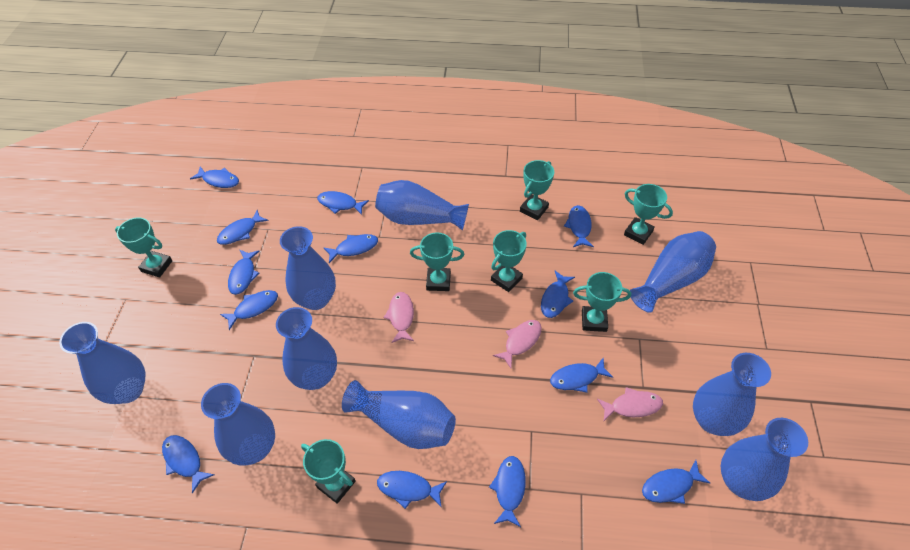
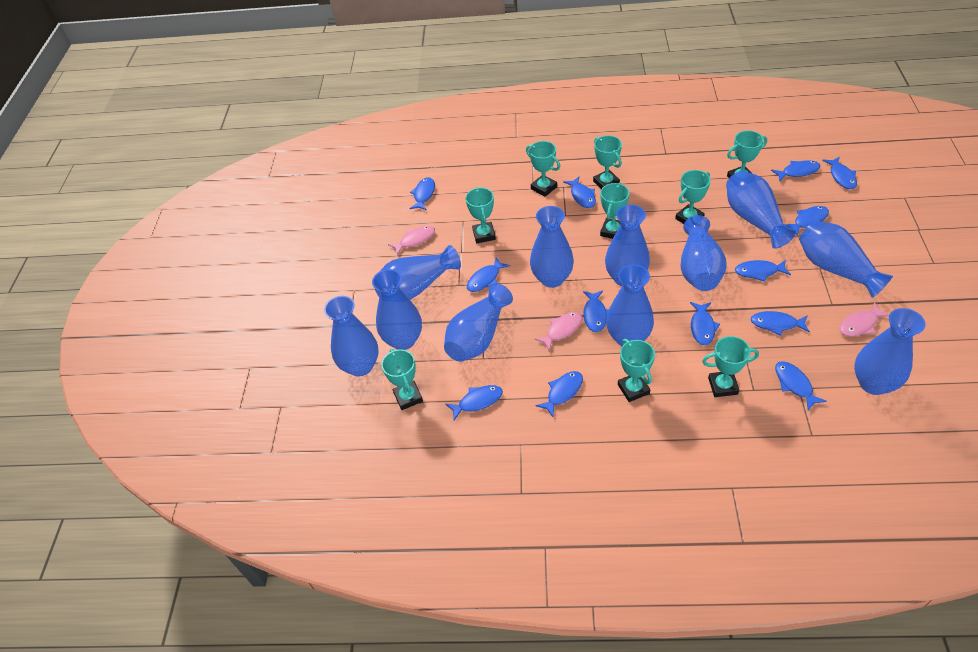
blue vase: [59,322,145,404] [201,383,275,466] [276,307,337,390] [280,226,336,310] [342,380,456,449] [375,180,469,231] [630,231,716,313] [693,353,771,436] [721,418,808,501] = 9 -> [324,296,378,377] [372,269,422,350] [375,245,461,300] [444,283,513,362] [530,206,574,288] [605,204,650,286] [606,265,654,346] [680,215,726,291] [726,171,796,248] [799,221,893,298] [854,308,926,395] = 11
turquoise trophy: [115,218,172,278] [301,439,356,504] [410,232,464,291] [491,230,527,292] [520,160,554,220] [573,272,631,332] [624,184,673,245] = 7 -> [382,349,423,410] [465,187,496,243] [526,141,560,197] [593,135,622,189] [600,183,629,239] [618,339,655,402] [675,170,711,224] [702,336,759,397] [727,130,767,178] = 9

